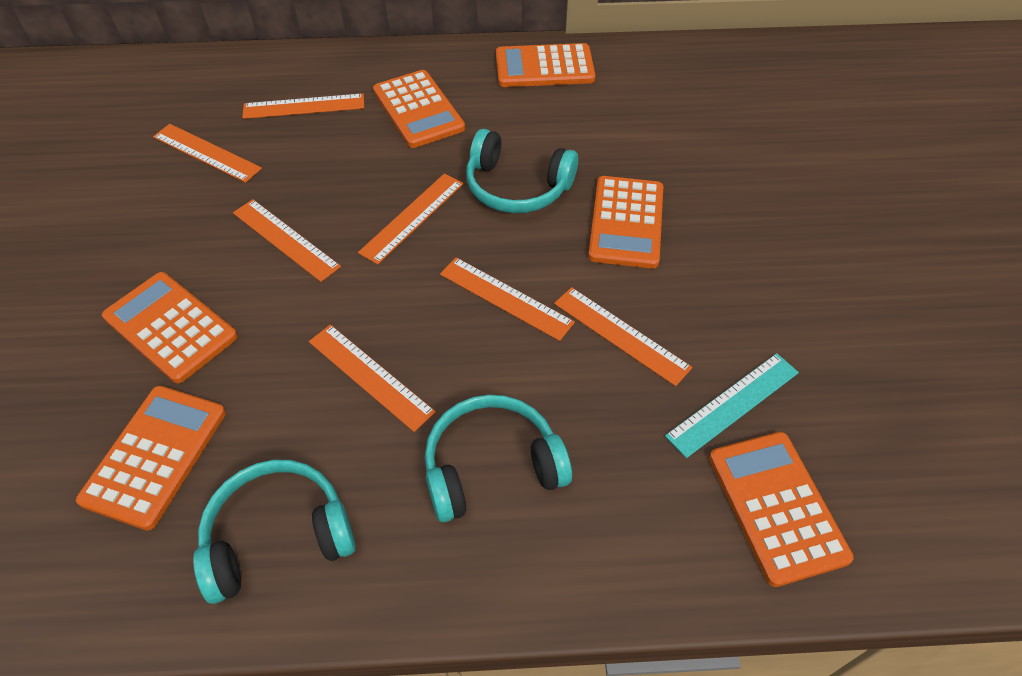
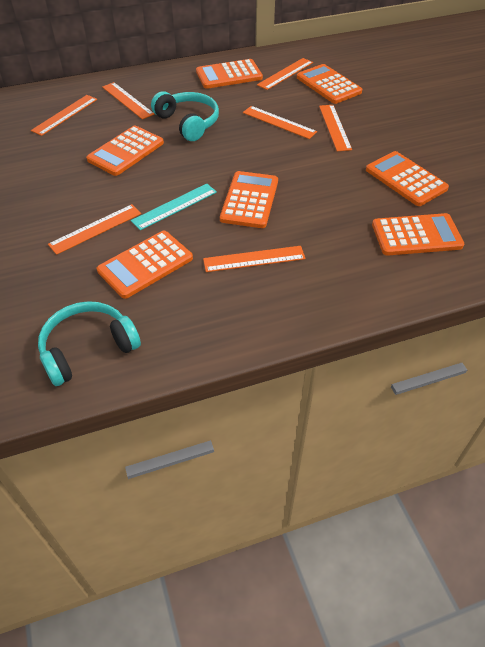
orange calculator: [76,386,226,531] [102,272,238,383] [373,70,465,148] [496,43,595,87] [588,176,663,269] [709,432,854,587] = 6 -> [86,126,164,176] [97,231,193,299] [196,59,263,89] [220,171,278,228] [297,64,362,104] [366,151,449,206] [372,213,464,256] = 7
turquoise headphones: [193,460,356,604] [425,395,572,522] [466,129,578,213] = 3 -> [38,301,141,386] [151,91,219,141] = 2

